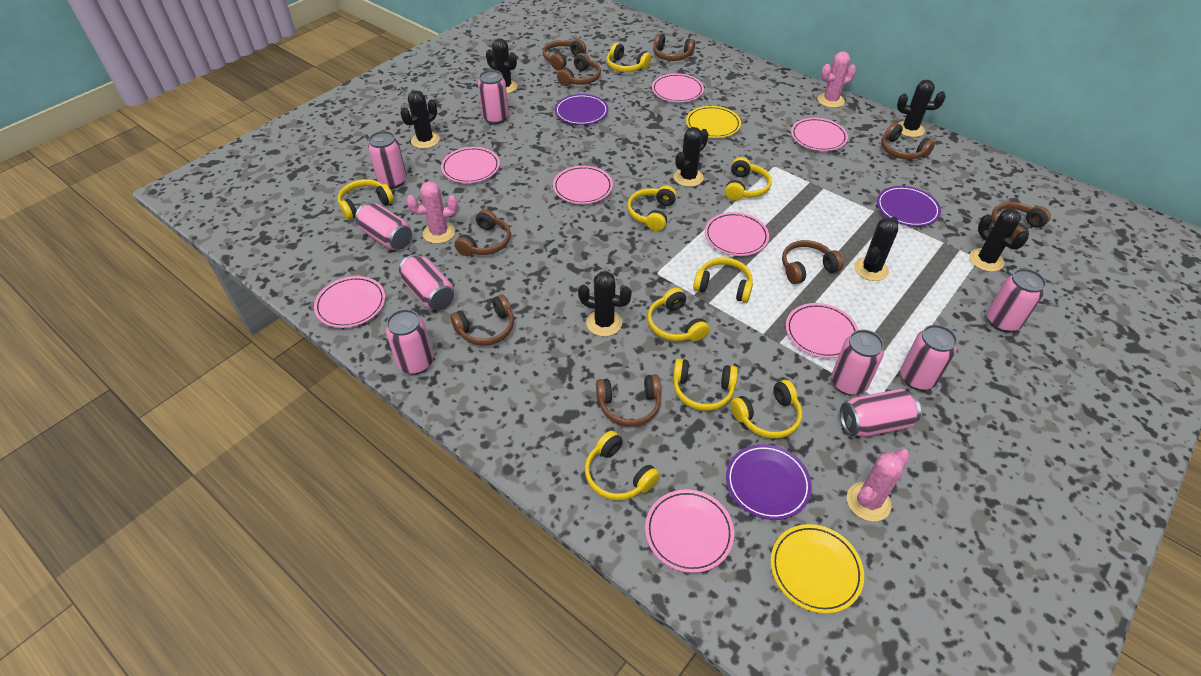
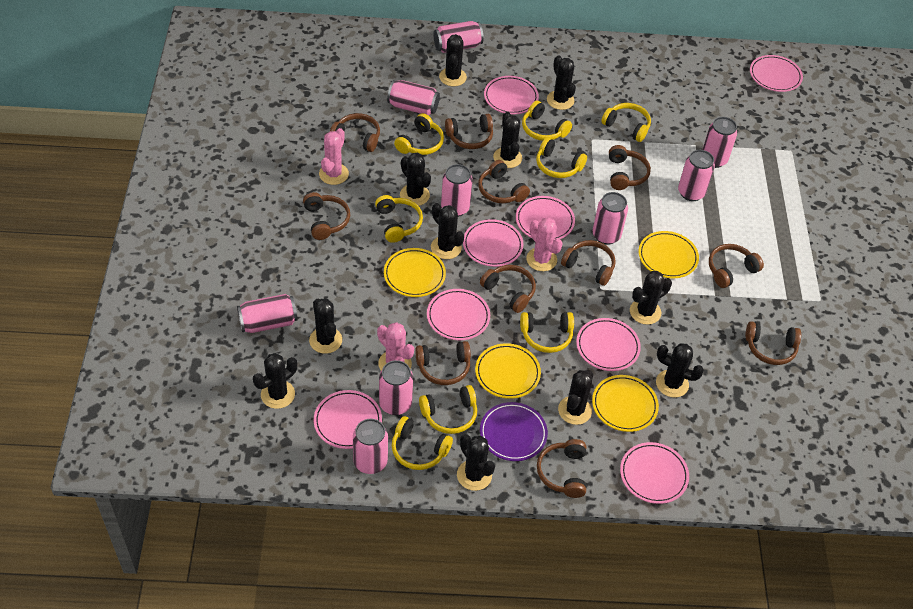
black cactus: [400,90,440,149] [486,38,518,94] [578,271,632,336] [674,127,708,187] [854,217,898,281] [897,80,946,137] [969,209,1029,272] = 7 -> [253,353,297,409] [309,299,342,354] [400,153,431,206] [431,203,464,259] [439,34,467,86] [457,434,495,491] [493,112,522,168] [547,55,576,110] [558,370,593,425] [630,271,672,325] [656,343,704,398] = 11
brown headphones: [450,294,514,346] [454,209,511,256] [543,39,586,70] [557,53,601,86] [596,374,661,427] [653,34,695,61] [782,240,844,284] [881,122,935,160] [991,202,1051,238] = 9 -> [303,192,350,240] [330,113,380,152] [415,341,471,385] [445,114,493,149] [478,160,530,203] [480,265,536,313] [537,439,586,498] [561,240,616,286] [609,145,651,190] [709,244,764,288] [745,321,801,365] = 11
purple plate: [555,94,609,125] [726,444,812,520] [877,186,941,227] = 3 -> [480,402,548,461] = 1
yellow headphones: [338,179,394,220] [585,431,660,500] [606,43,651,72] [627,185,677,231] [647,288,709,342] [673,359,738,411] [693,258,753,303] [725,157,772,201] [730,380,802,439] = 9 -> [375,195,423,243] [392,416,453,470] [394,113,444,155] [419,385,477,434] [520,312,574,353] [522,101,572,141] [536,137,587,178] [601,103,651,142] = 8
yellow plate: [686,106,741,138] [771,524,864,614] = 2 -> [384,248,446,297] [475,343,541,399] [592,375,659,432] [638,231,699,278] = 4

